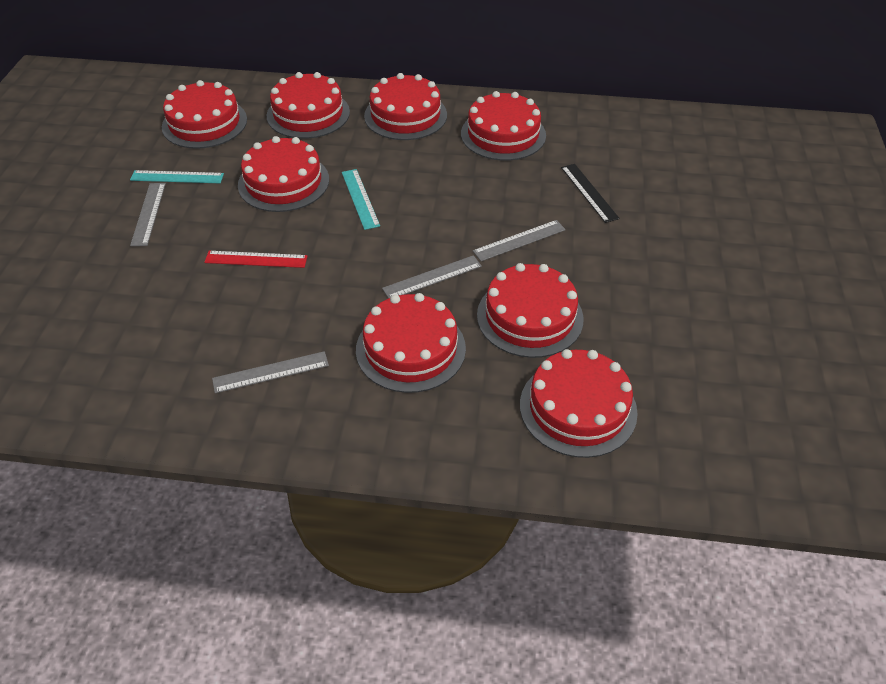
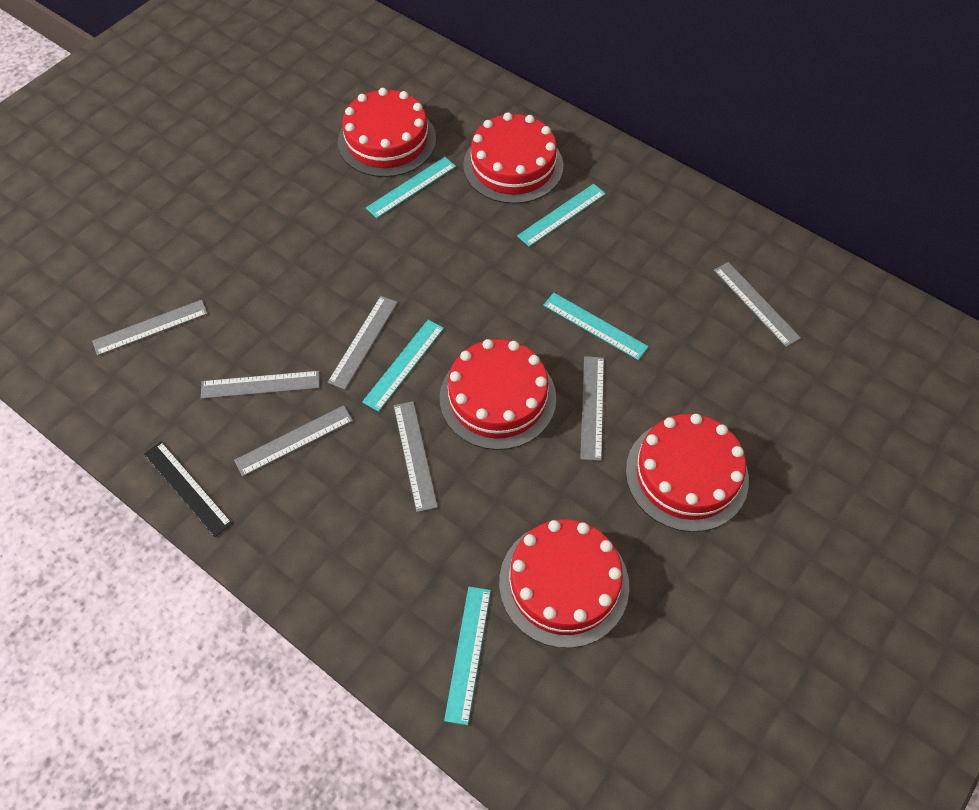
grey ruler: [130,183,166,246] [212,351,329,393] [382,255,482,298] [473,220,566,261] = 4 -> [92,300,208,356] [201,371,319,399] [234,405,353,476] [328,296,398,390] [394,401,438,512] [580,356,604,461] [714,262,801,347] = 7
red cake: [162,80,247,149] [238,136,329,212] [267,72,350,139] [356,293,466,393] [364,73,447,140] [461,91,546,161] [477,263,584,358] [520,349,638,458] = 8 -> [338,88,436,177] [440,339,556,450] [463,112,563,204] [499,519,629,648] [626,414,749,532] = 5
red ruler: [204,251,308,268] = 1 -> none = 0
turquoise ruler: [130,170,224,183] [342,169,380,230] = 2 -> [362,320,444,412] [366,157,456,218] [444,587,491,725] [517,184,606,247] [543,293,649,360] = 5

